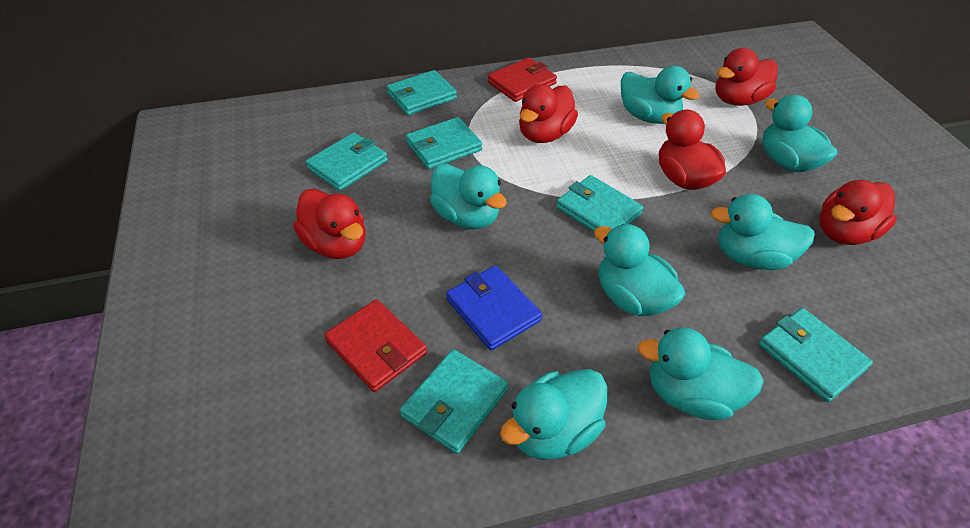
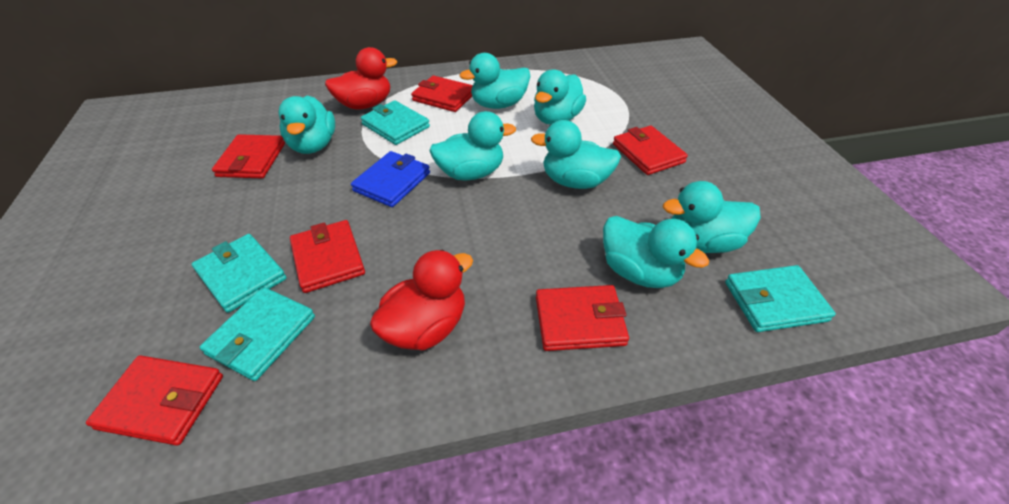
red duck: [293,189,366,259] [519,84,578,143] [659,110,726,190] [715,48,778,106] [820,180,897,245] = 5 -> [325,47,397,110] [370,250,473,350] = 2
red wallet: [324,299,427,392] [488,58,557,102] = 2 -> [86,355,223,446] [212,134,285,178] [290,220,365,293] [411,76,473,112] [536,285,629,351] [613,126,688,175] = 6
turquoise wallet: [306,133,388,191] [387,70,457,115] [400,349,508,454] [406,117,482,169] [556,175,644,232] [759,308,873,402] = 6 -> [192,234,287,313] [200,287,315,381] [361,100,430,145] [725,265,836,332] = 4

